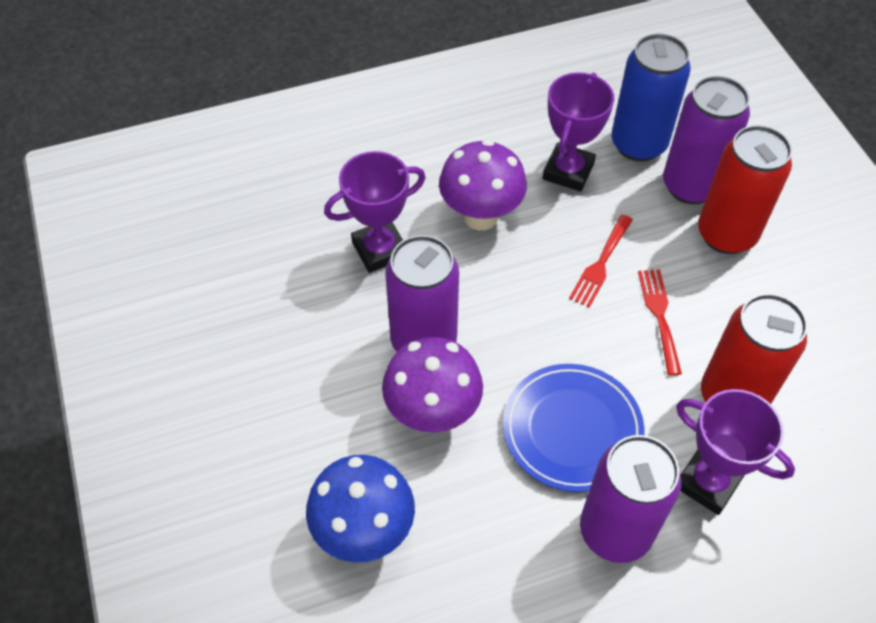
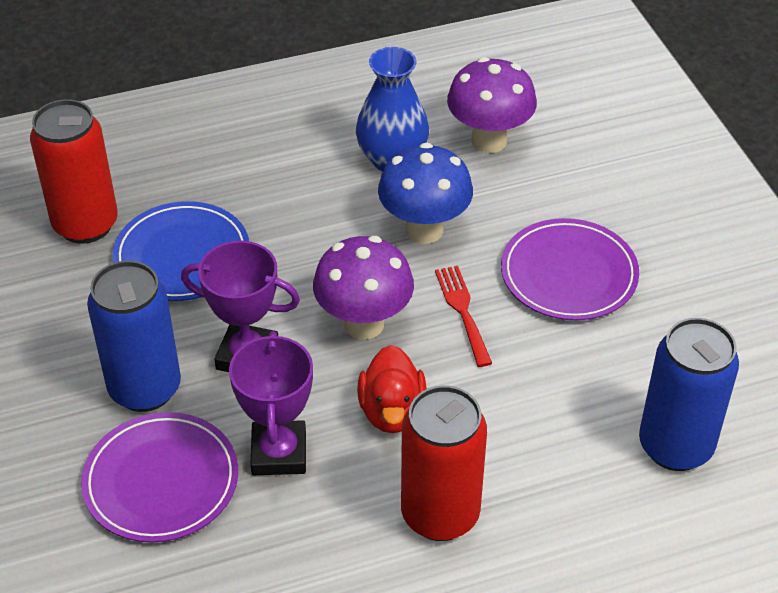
blue can: [611,33,691,162] = 1 -> [87,261,181,412] [639,318,739,471] = 2
blue vase: none = 0 -> [356,47,429,172] = 1
purple can: [385,235,459,352] [580,435,681,563] [663,76,750,205] = 3 -> none = 0
purple plate: none = 0 -> [81,412,238,543] [501,218,639,320] = 2
purple trophy: [324,151,426,273] [543,72,614,192] [676,389,795,515] = 3 -> [181,241,300,372] [229,331,313,475] = 2
red duck: none = 0 -> [357,345,427,433] = 1
red fork: [569,214,633,308] [638,269,682,376] = 2 -> [435,266,492,367] = 1

